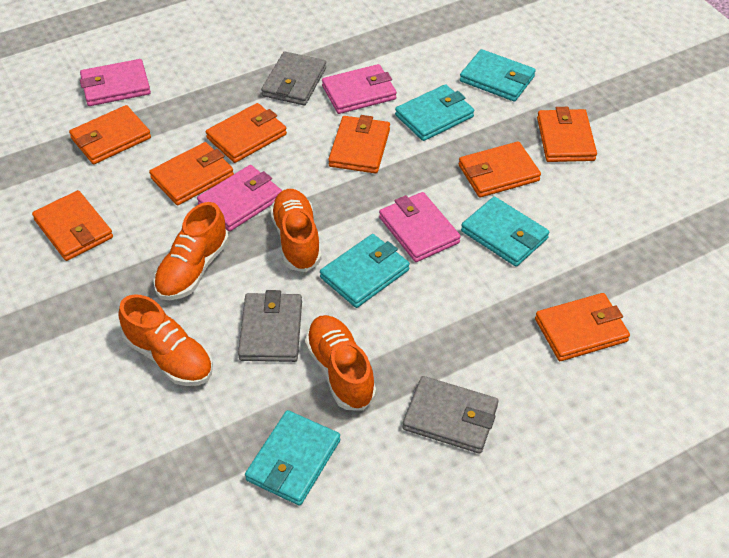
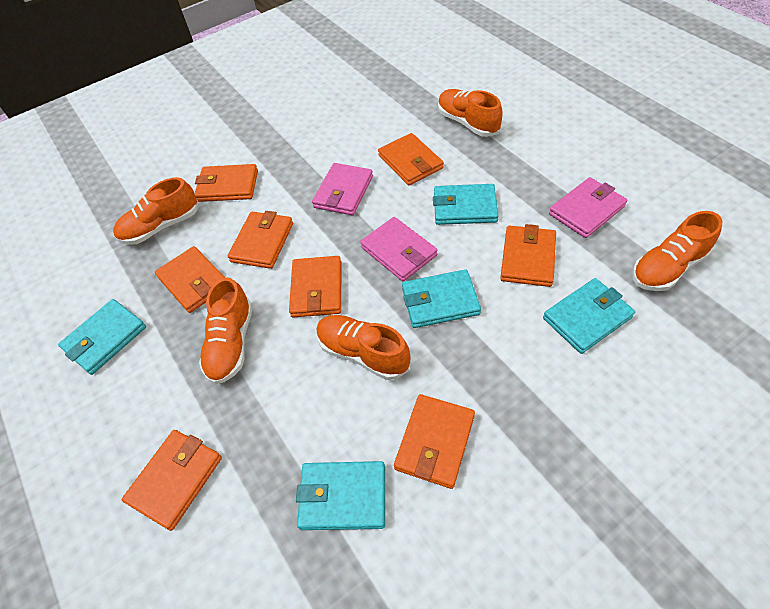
grey wallet: [238,290,302,362] [261,52,326,106] [403,376,498,454] = 3 -> none = 0
orange shoe: [118,294,213,386] [153,202,229,300] [270,189,321,272] [305,315,376,411] = 4 -> [113,177,198,245] [199,277,253,384] [316,315,411,380] [438,89,503,137] [632,211,722,291] = 5
pink wallet: [80,59,151,106] [197,165,282,231] [322,64,397,114] [379,192,461,262] = 4 -> [312,163,373,215] [360,217,437,281] [549,177,627,238] = 3

